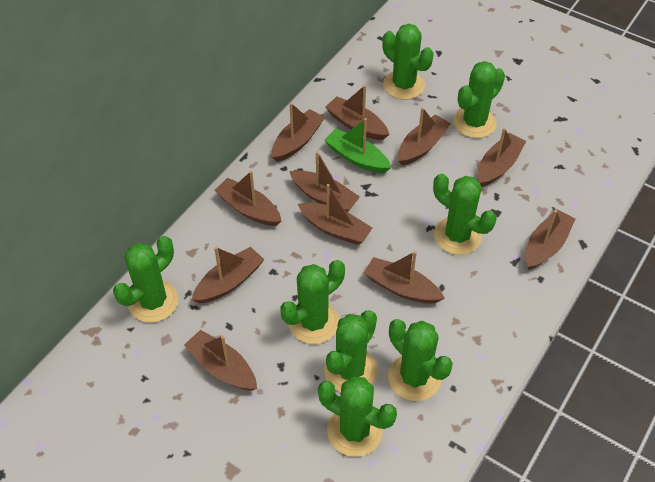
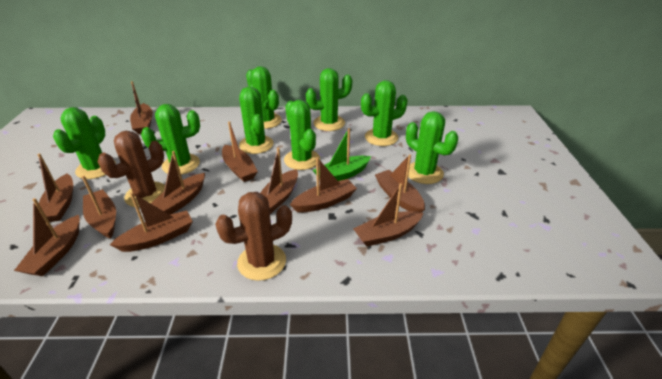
brown cactus: none = 0 -> [97,131,165,208] [215,192,292,281] = 2

